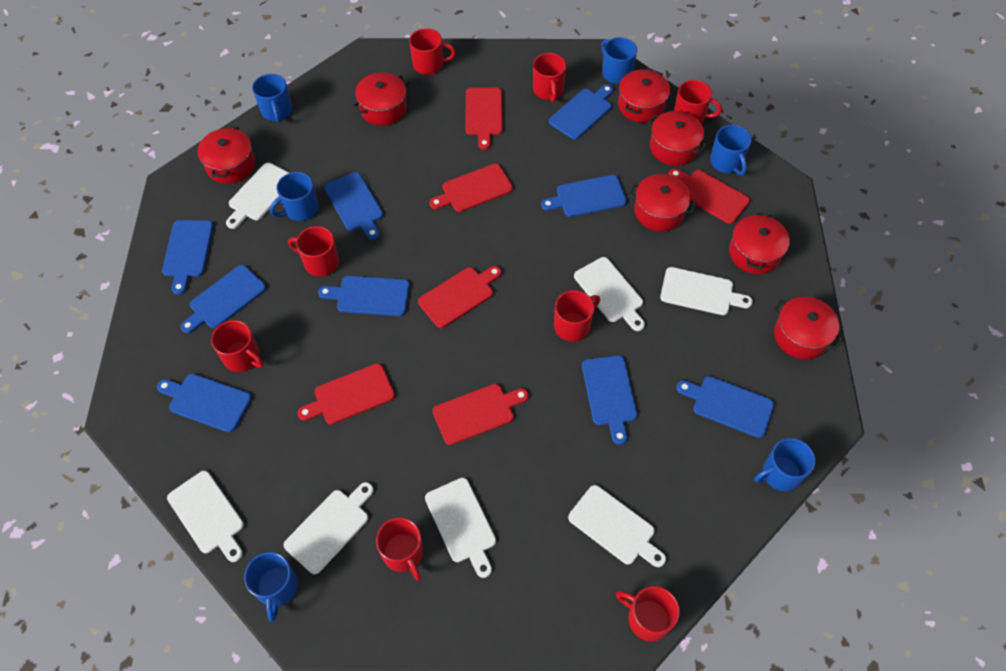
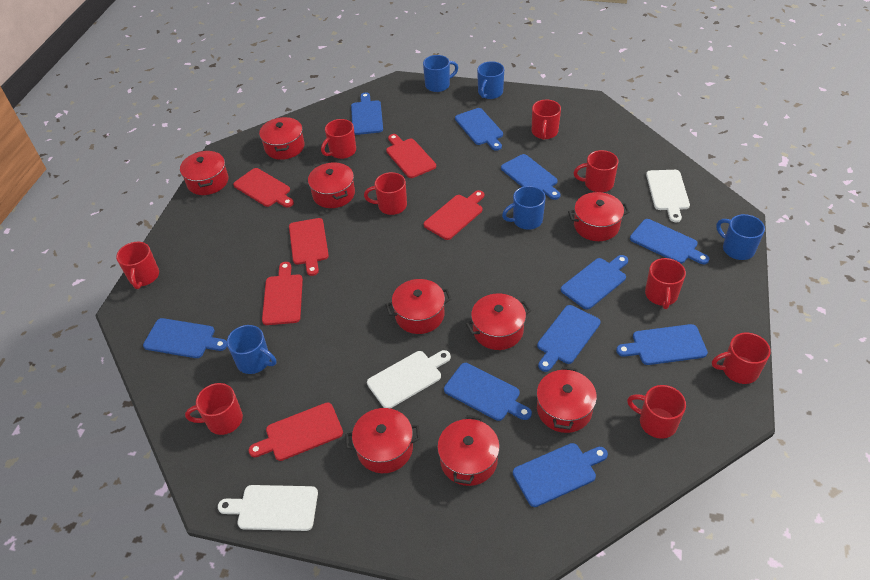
blue cutting board: [157,374,252,432] [162,220,213,295] [181,265,266,333] [318,276,410,316] [324,172,383,240] [541,175,627,217] [549,84,613,140] [582,355,637,445] [676,376,774,438] = 9 -> [143,318,227,358] [351,92,383,135] [444,363,532,421] [455,108,503,151] [501,154,561,200] [513,443,608,507] [537,305,601,372] [561,255,628,310] [616,324,708,365] [630,219,709,264] = 10
blue mug: [244,552,298,621] [252,74,292,123] [270,172,318,221] [601,37,637,84] [710,125,751,175] [754,438,815,492] = 6 -> [227,325,276,374] [423,55,458,92] [477,61,504,99] [502,186,546,230] [716,214,765,260] = 5
red mug: [211,320,264,372] [288,226,339,276] [376,517,423,581] [409,28,456,75] [533,53,566,102] [554,290,600,342] [616,586,680,641] [674,80,722,124] = 8 -> [116,242,159,289] [185,383,243,435] [321,119,356,159] [364,172,407,215] [532,100,561,140] [573,150,618,192] [627,385,686,439] [645,258,686,309] [712,333,771,384] = 9
red pot: [198,126,255,184] [353,72,409,126] [618,69,670,123] [629,174,697,231] [647,111,708,166] [729,212,790,274] [773,297,843,359] = 7 -> [180,150,228,195] [259,117,305,160] [308,162,355,208] [345,408,420,473] [386,279,452,334] [437,415,500,486] [466,294,531,350] [537,366,597,433] [568,192,630,241] = 9
white cutting board: [167,471,244,562] [226,163,289,229] [284,482,374,574] [425,478,496,578] [568,485,666,567] [574,257,645,331] [660,267,753,315] = 7 -> [218,485,318,531] [367,350,451,408] [646,170,690,222] = 3

